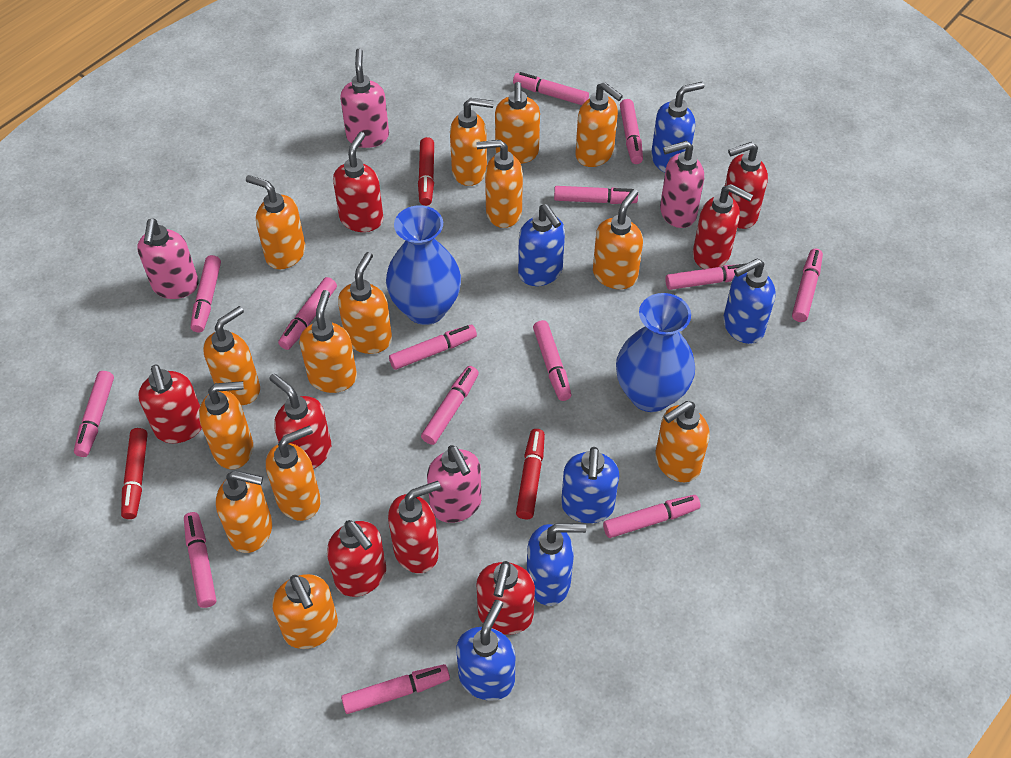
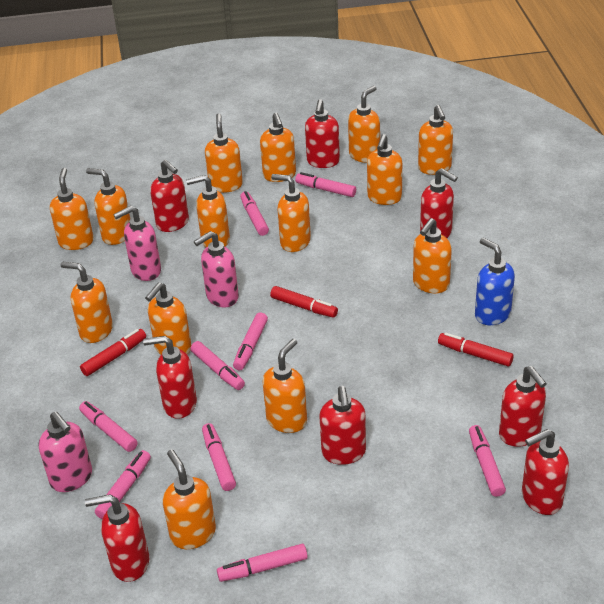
blue soap dispenser: [456,600,515,701] [518,204,565,286] [527,523,586,606] [561,447,619,523] [651,82,704,172] [723,259,775,344] = 6 -> [475,238,515,325] = 1
blue vase: [386,205,461,325] [616,293,695,412] = 2 -> none = 0
pink marker: [74,371,114,457] [184,512,216,608] [191,255,221,333] [278,277,337,350] [341,664,450,714] [389,324,477,370] [421,366,479,445] [513,72,589,105] [533,320,572,401] [554,186,638,204] [603,495,701,538] [620,99,643,164] [665,263,747,290] [792,249,823,322] = 14 -> [79,401,138,452] [95,450,151,519] [190,341,245,390] [202,423,236,491] [217,544,308,582] [233,313,268,370] [240,191,269,236] [295,172,356,197] [469,425,506,497] = 9
pink soap dispenser: [137,218,199,299] [340,48,389,148] [427,445,482,523] [660,141,704,228] = 4 -> [39,412,92,492] [113,206,161,281] [194,231,239,307] = 3

